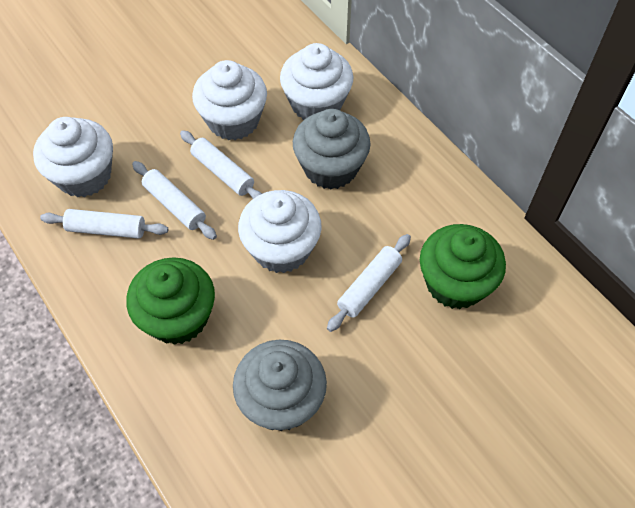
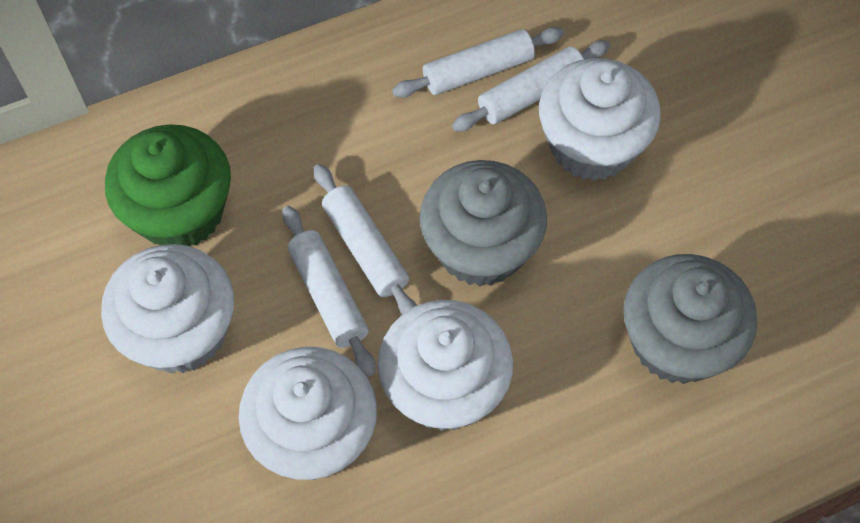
green cupcake: [126,257,215,345] [420,224,506,309] = 2 -> [105,124,231,246] = 1

